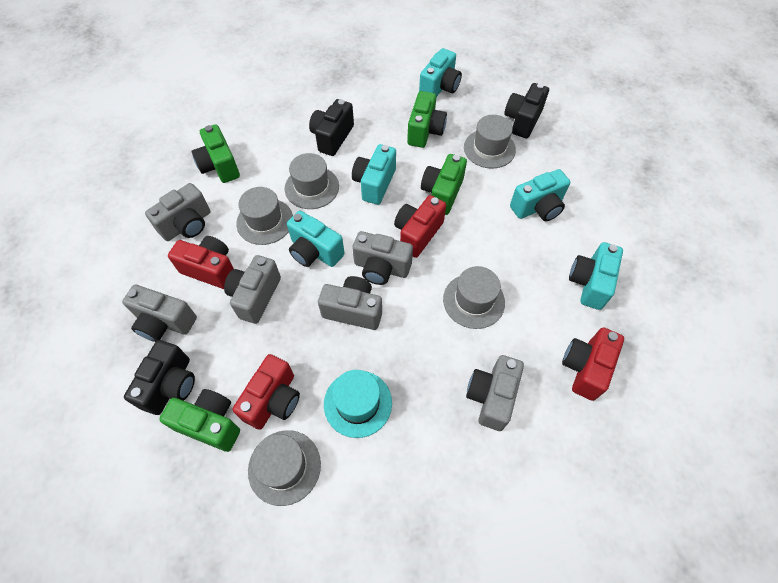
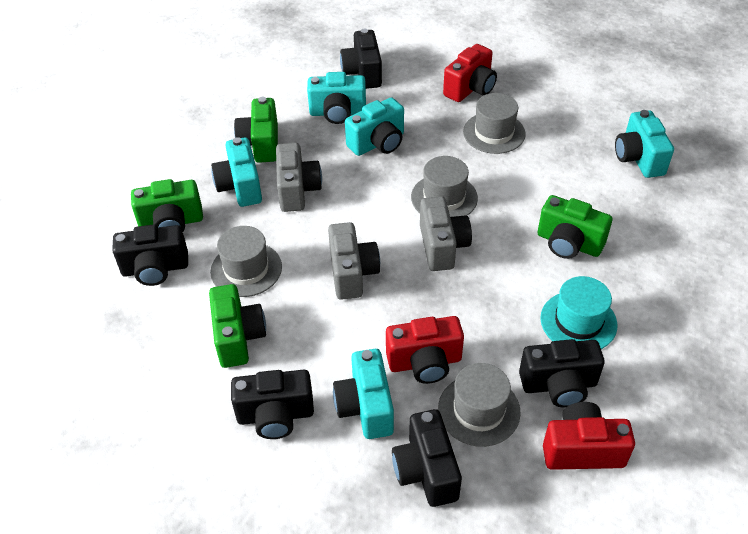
black camera: [124,340,195,415] [309,99,354,156] [504,83,549,139] = 3 -> [112,224,188,286] [231,370,314,439] [340,28,382,89] [392,409,462,507] [519,339,605,407] = 5
grey camera: [122,285,197,342] [145,183,210,241] [224,255,281,324] [318,276,382,330] [352,231,413,285] [466,355,524,431] = 6 -> [276,143,322,212] [328,222,380,300] [420,196,472,271] = 3
grey hat: [236,187,293,245] [248,430,321,506] [285,153,339,209] [443,266,505,329] [464,115,516,169] = 5 -> [210,226,282,297] [411,156,478,217] [438,363,521,447] [463,93,526,154] = 4
red camera: [168,236,234,289] [232,354,300,430] [394,195,446,258] [562,327,624,401] = 4 -> [386,316,464,384] [443,44,497,102] [543,402,635,470] = 3

